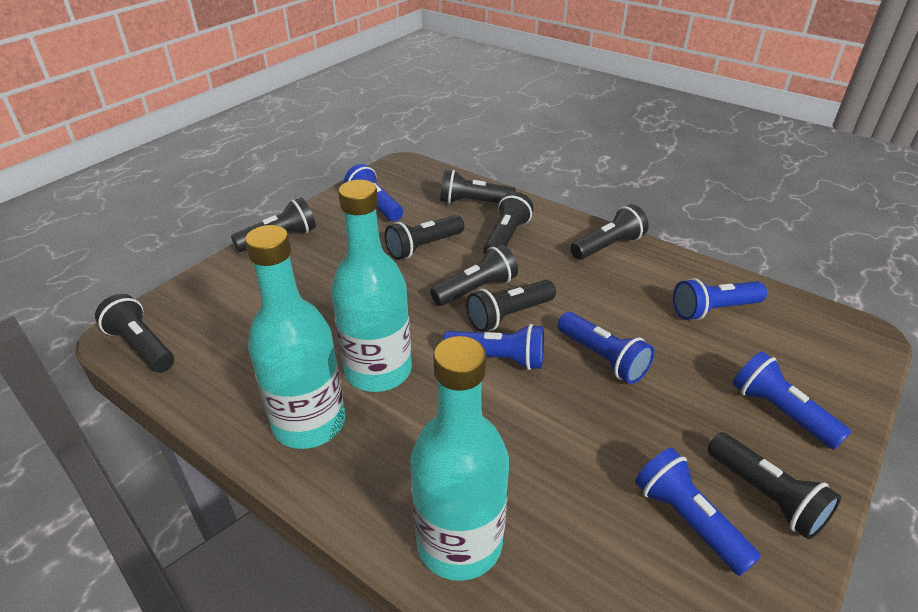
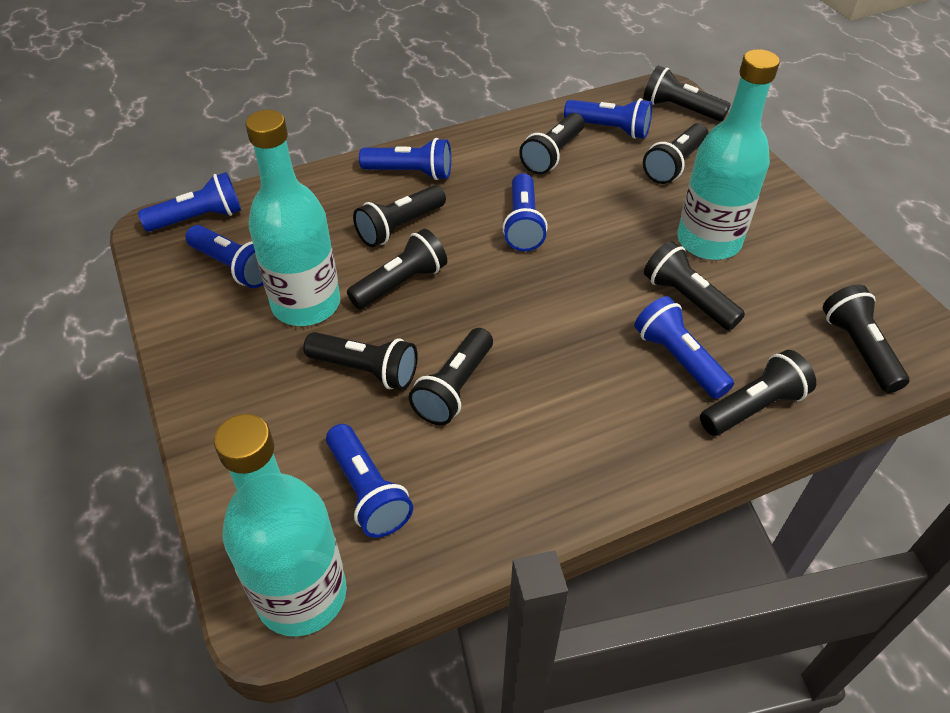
black flashlight: [95,294,174,373] [231,197,316,252] [385,215,464,260] [430,244,518,306] [440,170,516,204] [466,280,556,332] [483,192,534,254] [570,204,649,260] [708,432,841,540] = 9 -> [303,332,418,390] [347,229,447,309] [353,185,446,247] [409,328,493,425] [519,113,584,175] [643,66,731,121] [643,123,708,184] [644,241,745,331] [700,350,816,436] [823,284,909,393] = 10
blue flashlight: [344,164,403,221] [443,324,544,370] [558,312,654,384] [635,448,761,576] [673,278,767,320] [733,351,851,450] = 6 -> [138,172,241,232] [186,225,264,288] [326,424,413,538] [359,138,451,180] [502,173,548,251] [564,98,652,139] [634,296,734,399] = 7

